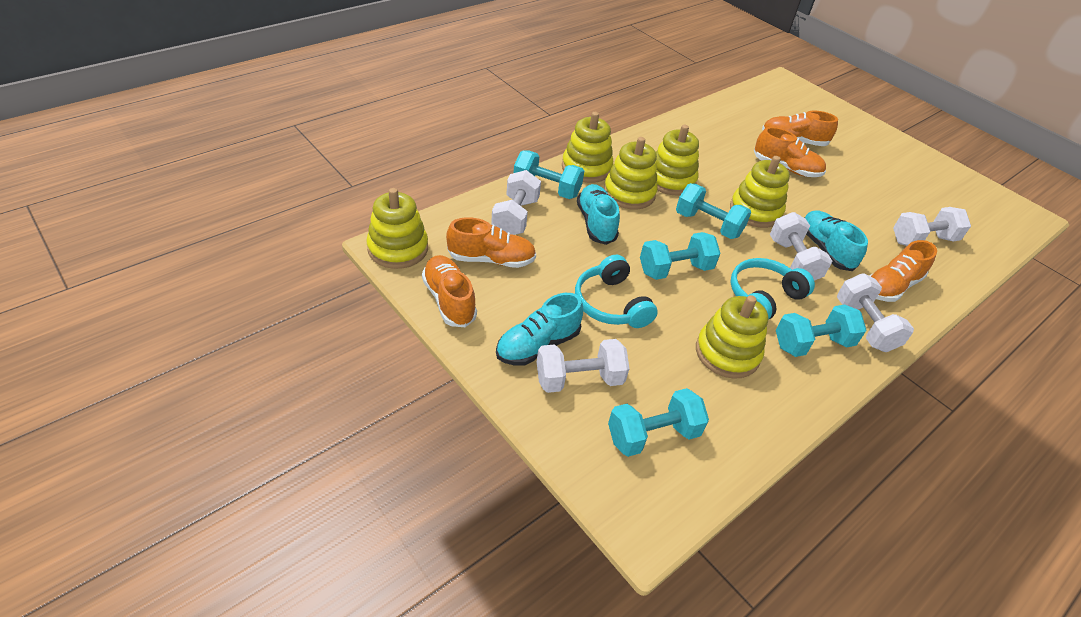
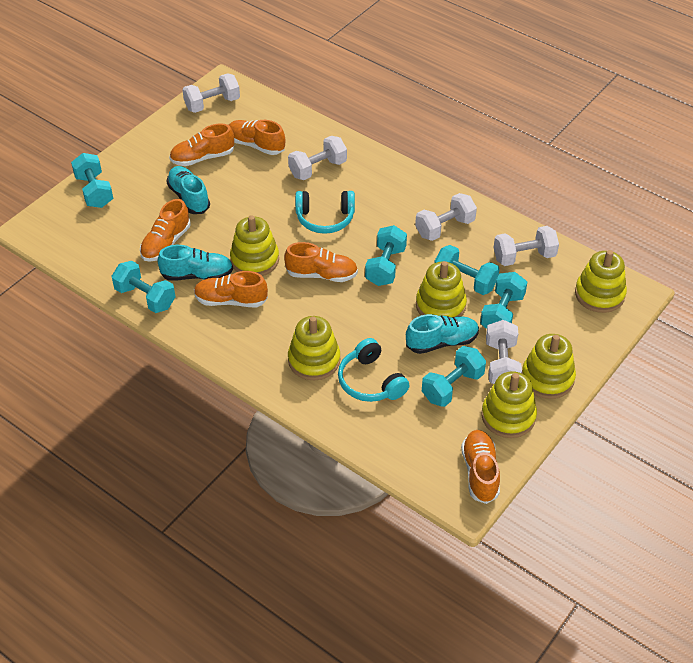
orange shoe: [422,255,477,327] [446,217,536,268] [754,127,826,177] [762,111,838,146] [869,240,937,302] = 5 -> [140,199,191,261] [169,123,234,166] [194,271,268,307] [229,120,285,155] [284,242,358,282] [461,430,500,504] = 6
turquoise dumbbell: [514,151,584,199] [608,388,709,457] [640,232,721,280] [676,183,751,239] [776,304,866,357] = 5 -> [71,153,113,208] [112,261,175,313] [365,225,407,286] [422,346,486,407] [434,245,500,295] [480,272,527,329] = 6

